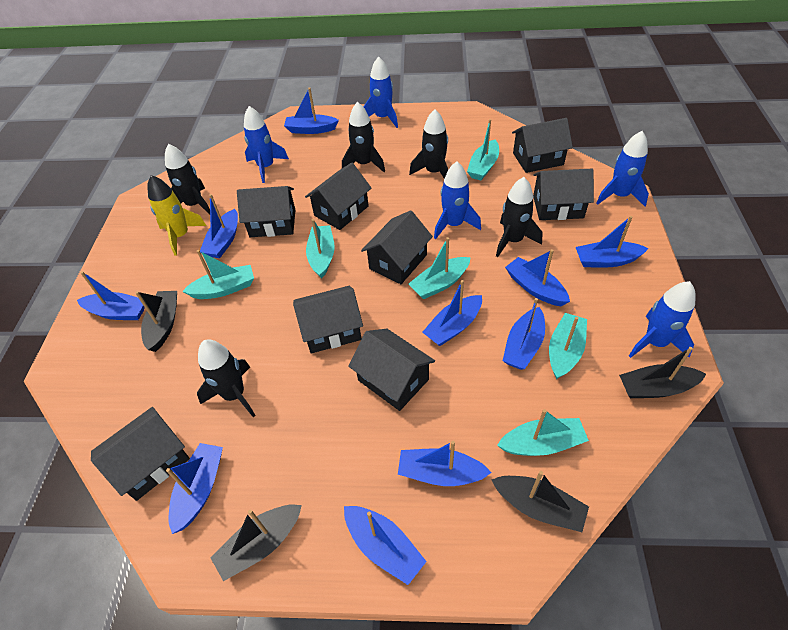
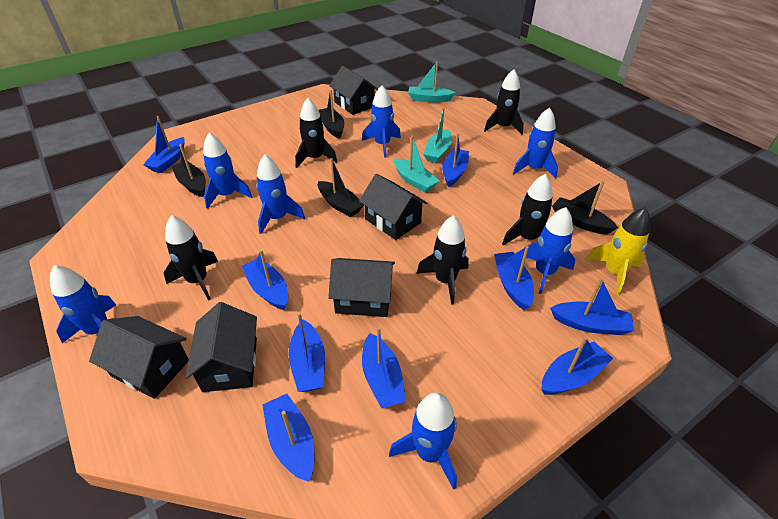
black house: [91,407,190,501] [237,186,295,237] [293,286,363,353] [305,162,372,230] [348,329,435,411] [361,210,433,284] [512,118,573,173] [533,169,594,220] = 8 -> [89,316,189,399] [185,302,257,392] [328,258,395,317] [329,66,378,115] [359,174,427,240] = 5
blue boat: [77,271,145,320] [166,443,223,534] [200,194,238,258] [284,87,339,134] [344,506,427,585] [398,441,492,486] [422,280,482,346] [503,298,545,370] [505,249,570,306] [576,216,649,268] = 10 -> [143,116,185,173] [242,250,288,310] [262,394,314,482] [288,312,325,392] [362,327,406,408] [442,133,469,187] [494,246,534,310] [541,337,613,395] [550,278,634,335] = 9
blue rocket: [244,106,289,183] [363,56,398,128] [434,162,481,239] [596,131,649,206] [629,281,696,358] = 5 -> [50,265,116,343] [203,132,252,209] [256,154,305,234] [362,85,401,158] [389,392,457,490] [513,107,558,179] [526,207,576,294] = 7
turquoise boat: [182,250,254,299] [306,219,335,278] [408,237,471,299] [467,119,499,180] [497,409,589,456] [549,313,587,379] = 6 -> [394,136,439,193] [408,61,455,103] [423,108,452,163] = 3

